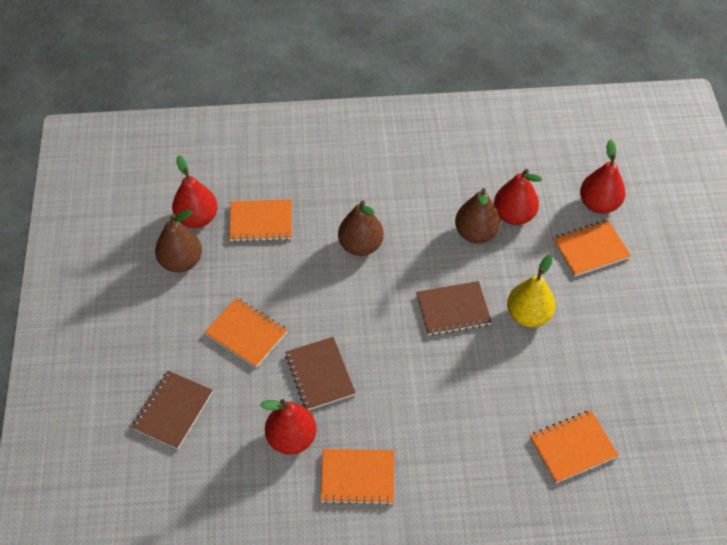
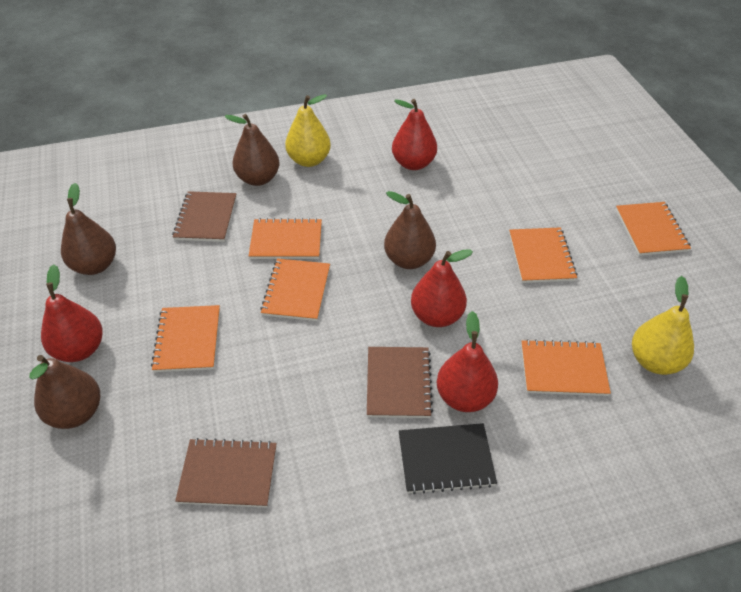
black notebook: none = 0 -> [399,423,497,494] = 1
brown pear: [155,210,202,273] [338,201,384,256] [455,188,501,243] = 3 -> [30,355,100,429] [61,183,116,275] [224,114,279,186] [384,191,436,269] = 4
orange notebook: [204,297,287,368] [229,199,292,242] [320,449,394,505] [530,410,619,483] [553,220,631,277] = 5 -> [151,305,220,372] [249,218,322,259] [260,258,330,321] [509,227,578,283] [521,339,611,396] [616,202,691,256] = 6
yellow pear: [507,254,556,327] = 1 -> [285,94,331,167] [632,276,694,375] = 2

